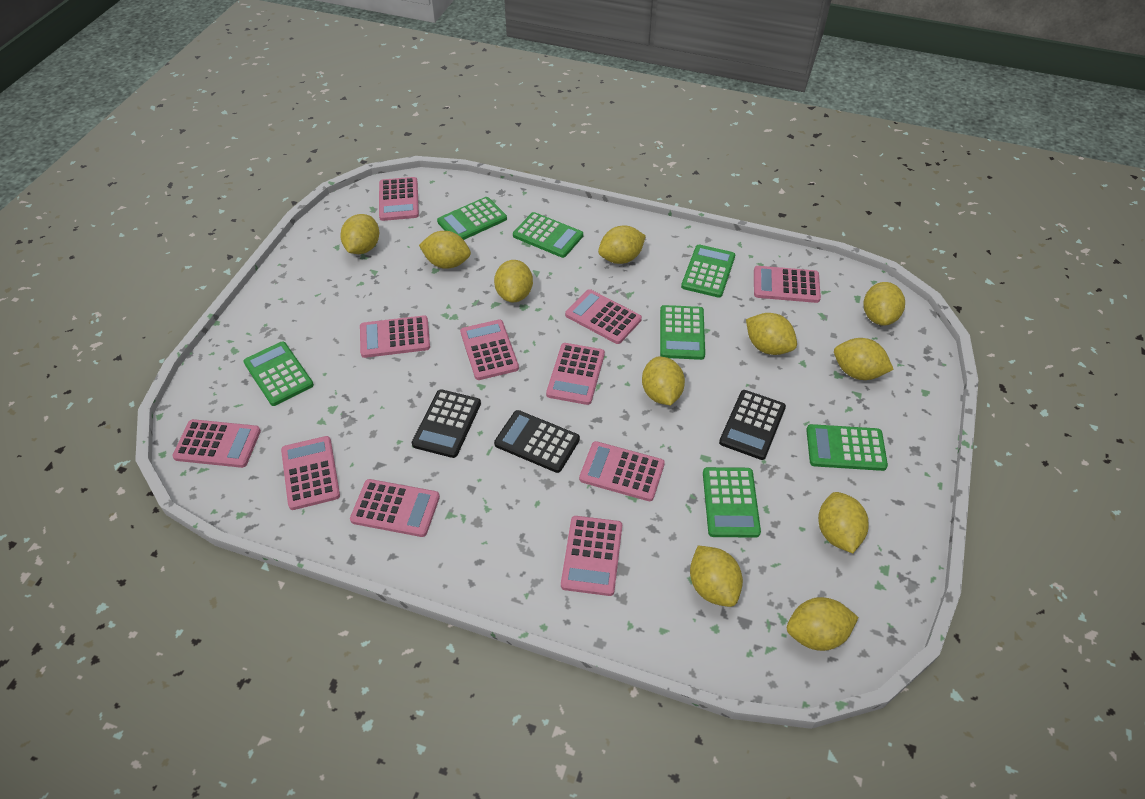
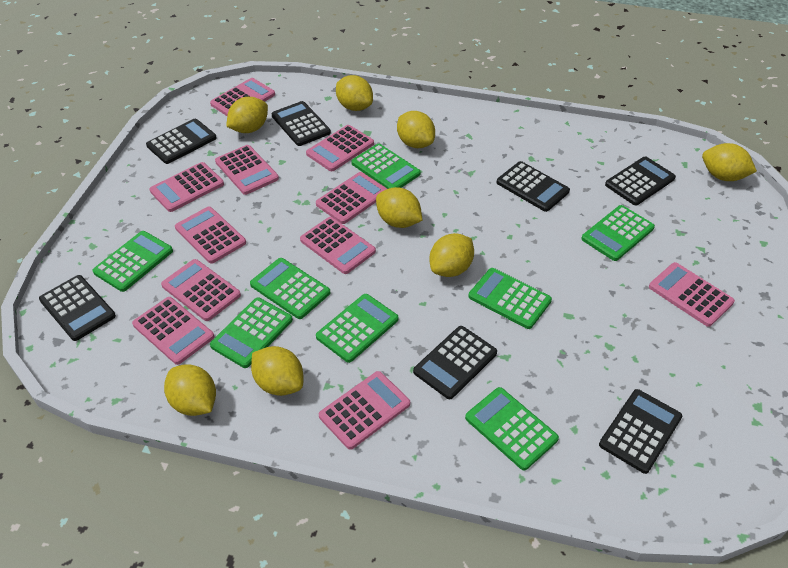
black calculator: [412,389,481,458] [494,410,580,473] [719,390,786,460] = 3 -> [39,275,116,341] [146,119,217,164] [272,101,331,146] [413,326,497,399] [497,161,570,212] [599,389,682,474] [605,157,676,205] = 7
green calculator: [243,341,314,406] [437,197,507,240] [513,212,583,258] [660,305,705,360] [681,245,735,298] [703,467,761,538] [806,424,888,471] = 7 -> [92,231,173,292] [210,298,293,368] [250,258,330,319] [316,294,398,363] [351,144,421,189] [465,387,559,470] [468,268,552,329] [581,205,655,261] = 8
yellow lemon: [340,214,379,254] [419,231,471,269] [494,260,533,303] [598,225,646,264] [642,357,685,405] [690,546,743,607] [746,313,797,355] [787,597,859,651] [818,492,869,553] [834,338,894,380] [863,282,905,326] = 11 -> [164,364,216,416] [226,97,268,133] [251,346,303,396] [336,75,373,111] [376,187,422,228] [397,111,435,148] [429,233,474,277] [702,143,757,181] = 8

